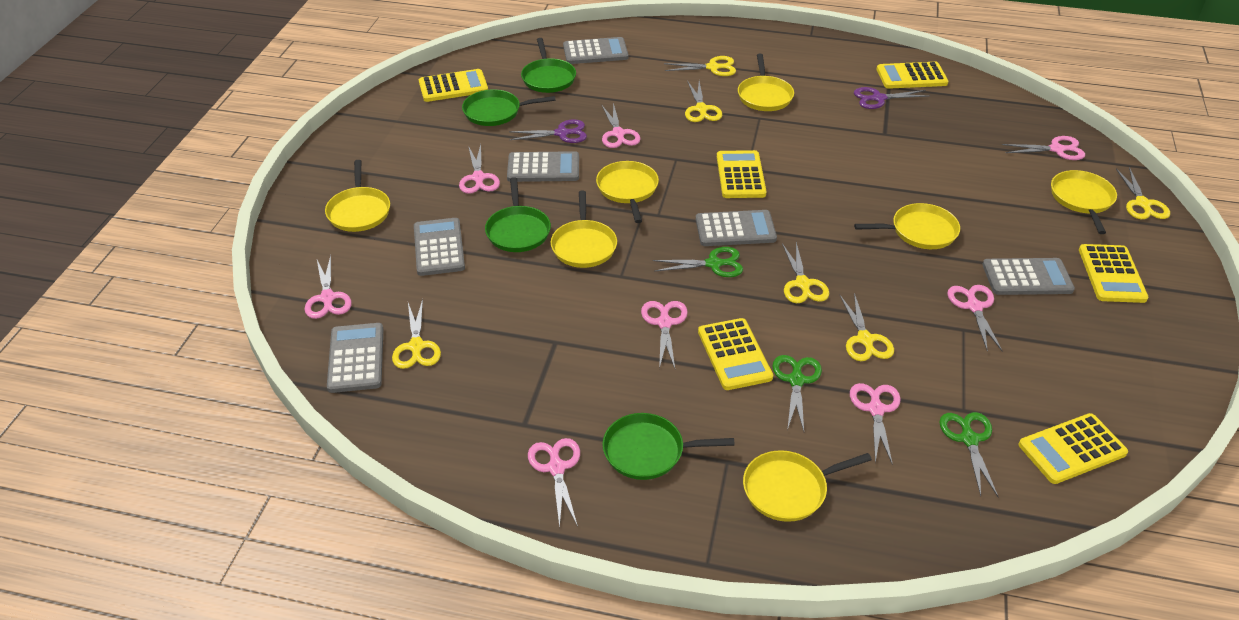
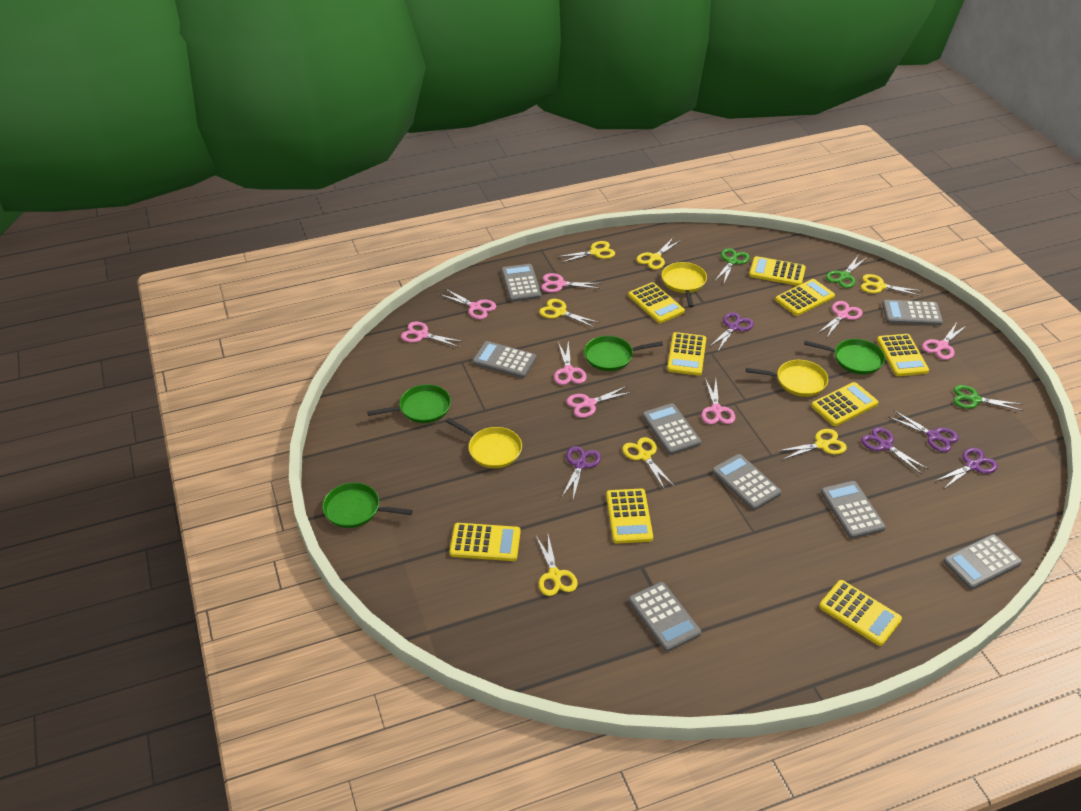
grey calculator: [327,323,383,393] [414,218,465,276] [507,151,579,182] [563,37,628,64] [696,210,777,246] [982,258,1075,295] = 6 -> [472,341,537,378] [501,264,541,302] [629,582,701,652] [642,403,701,455] [712,454,781,510] [821,481,886,539] [882,300,943,325] [943,534,1022,589] = 8
purple scissors: [509,119,587,143] [854,87,928,109] = 2 -> [561,446,601,499] [709,312,754,351] [861,427,929,474] [889,410,959,452] [936,448,998,489] = 5
yellow calculator: [419,69,488,102] [698,318,773,390] [717,150,767,198] [876,62,949,89] [1018,413,1128,484] [1079,244,1149,303] = 6 -> [449,523,521,561] [606,489,653,544] [628,282,685,323] [667,332,706,376] [749,256,806,286] [775,279,835,316] [811,382,878,426] [819,580,902,646] [877,334,929,376] = 9
yellow pan: [325,160,390,232] [550,191,617,268] [596,161,659,223] [738,54,794,111] [743,450,872,522] [854,203,960,249] [1051,170,1117,234] = 7 -> [446,418,522,468] [661,262,707,307] [746,360,828,397] = 3
yellow scissors: [392,299,441,369] [664,56,736,76] [685,81,722,122] [782,242,829,303] [840,293,894,361] [1116,167,1170,219] = 6 -> [536,535,578,596] [539,299,600,328] [557,241,615,263] [622,437,675,489] [637,238,681,270] [778,429,847,460] [861,274,922,296] = 7

